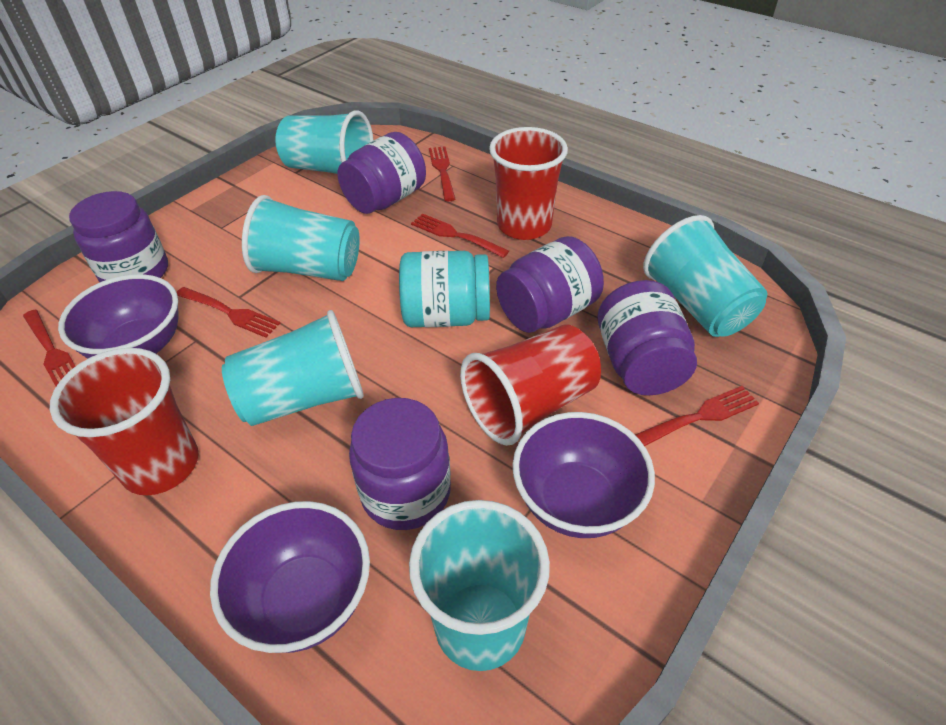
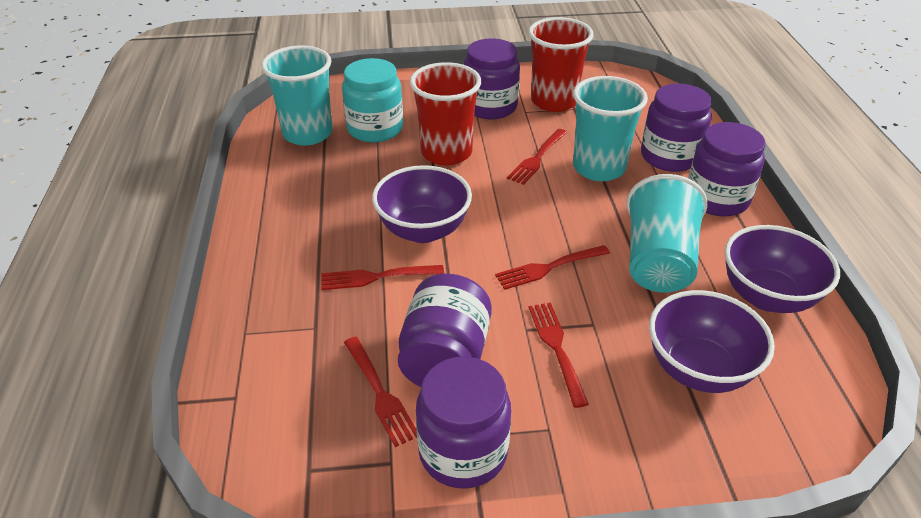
red cup: [50,348,199,495] [460,324,601,446] [489,127,568,240] = 3 -> [410,62,481,165] [528,17,594,112] = 2
turquoise cup: [222,310,364,426] [242,195,360,281] [275,110,374,174] [409,500,550,671] [643,215,767,337] = 5 -> [261,46,333,146] [573,76,648,181] [626,174,708,293] = 3

